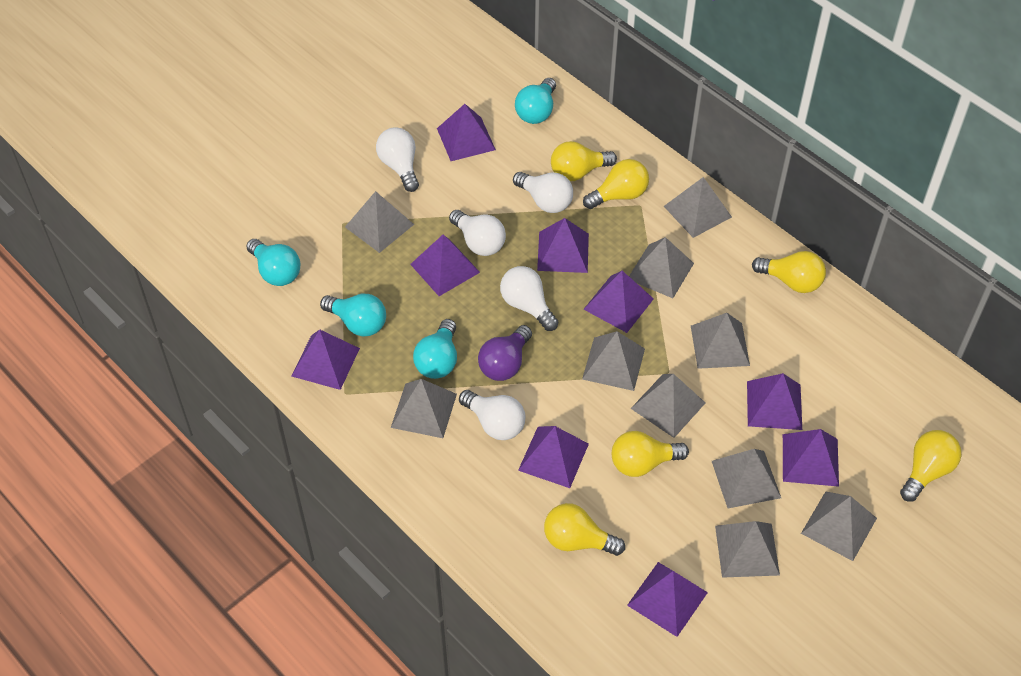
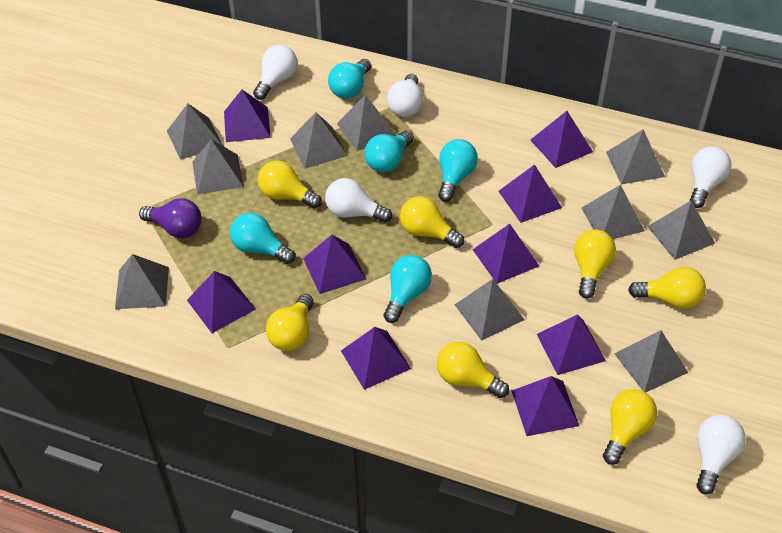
turquoise light bulb: [246,239,300,286] [320,294,386,336] [413,319,457,379] [515,78,556,124] = 4 -> [230,213,295,264] [328,59,371,99] [365,130,414,172] [384,255,432,323] [438,139,478,202] = 5
yellow light bulb: [544,503,625,556] [551,141,617,181] [583,159,649,209] [612,431,689,477] [752,251,826,293] [900,430,961,502] = 6 -> [258,161,322,209] [266,294,314,351] [400,196,464,248] [437,342,509,398] [574,229,616,299] [603,389,657,465] [628,267,706,309] = 7

